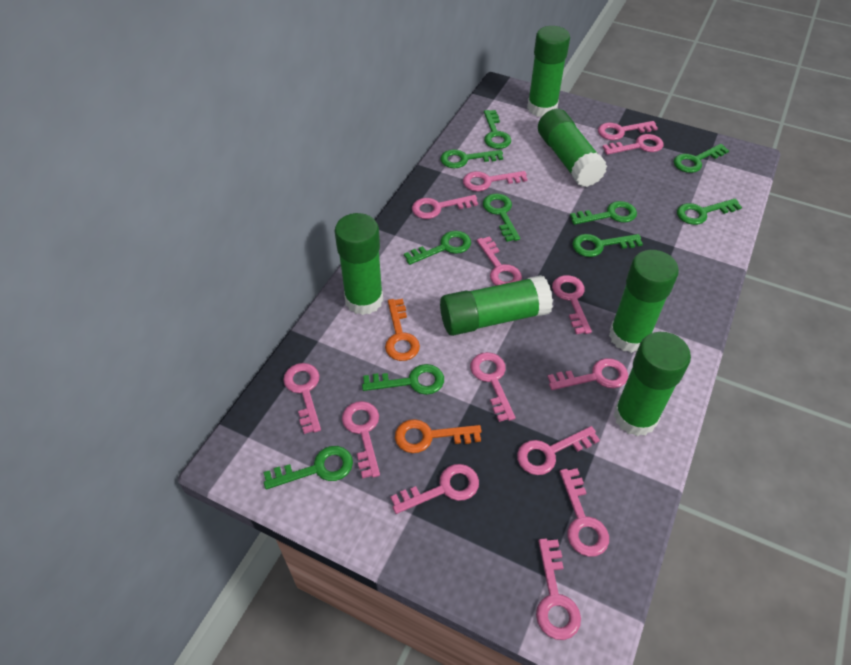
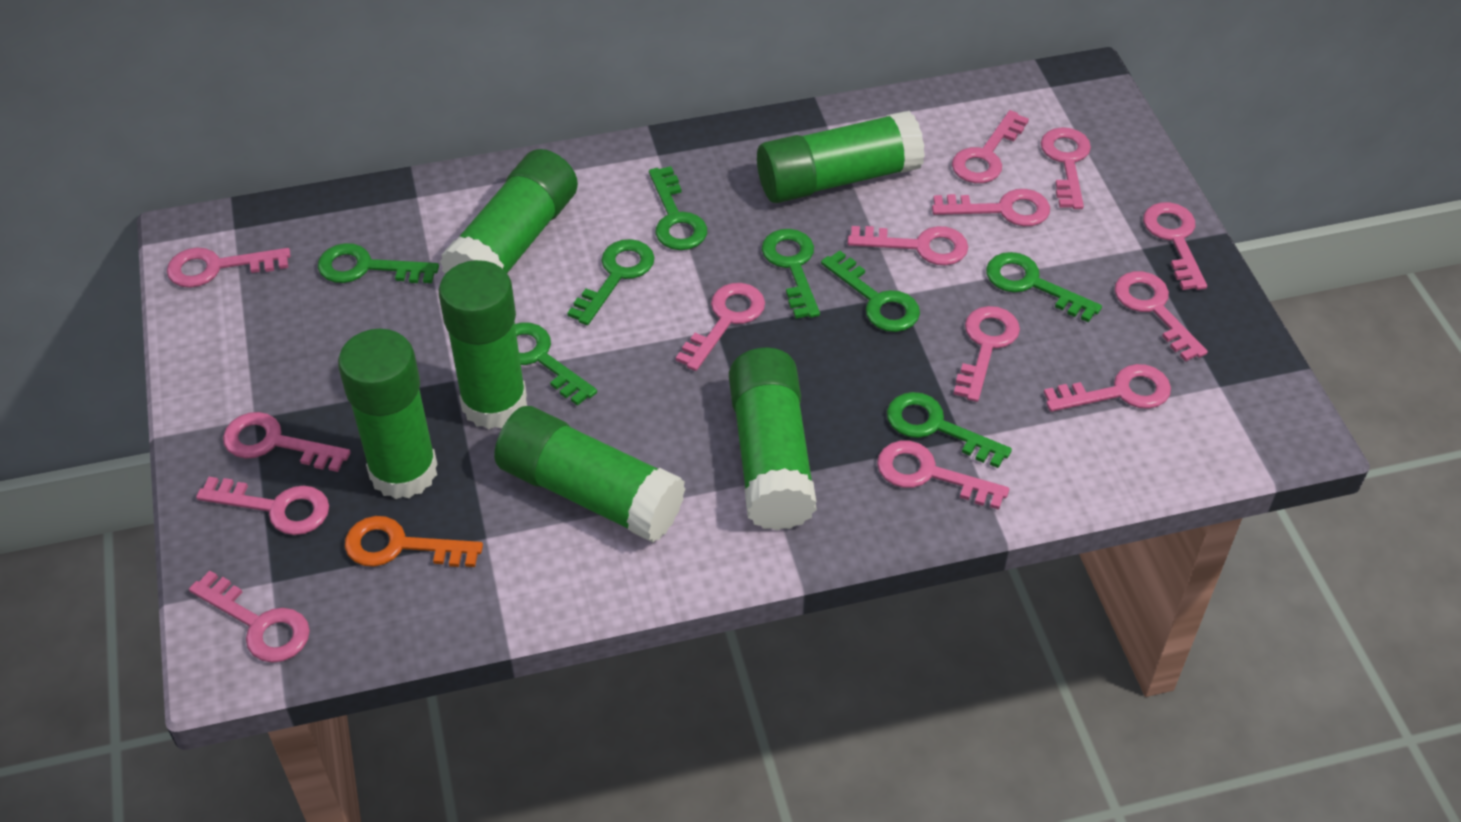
green key: [264,446,353,489] [362,364,444,395] [404,231,471,265] [440,149,503,168] [483,193,520,242] [484,110,511,149] [570,201,637,225] [572,234,643,257] [674,144,729,173] [677,199,742,225] = 10 -> [318,243,439,283] [515,322,597,406] [567,239,655,325] [649,166,707,250] [762,229,820,319] [821,251,920,332] [887,392,1012,468] [986,252,1102,323] = 8
orange key: [385,299,420,361] [395,419,481,453] = 2 -> [345,516,483,567] = 1

